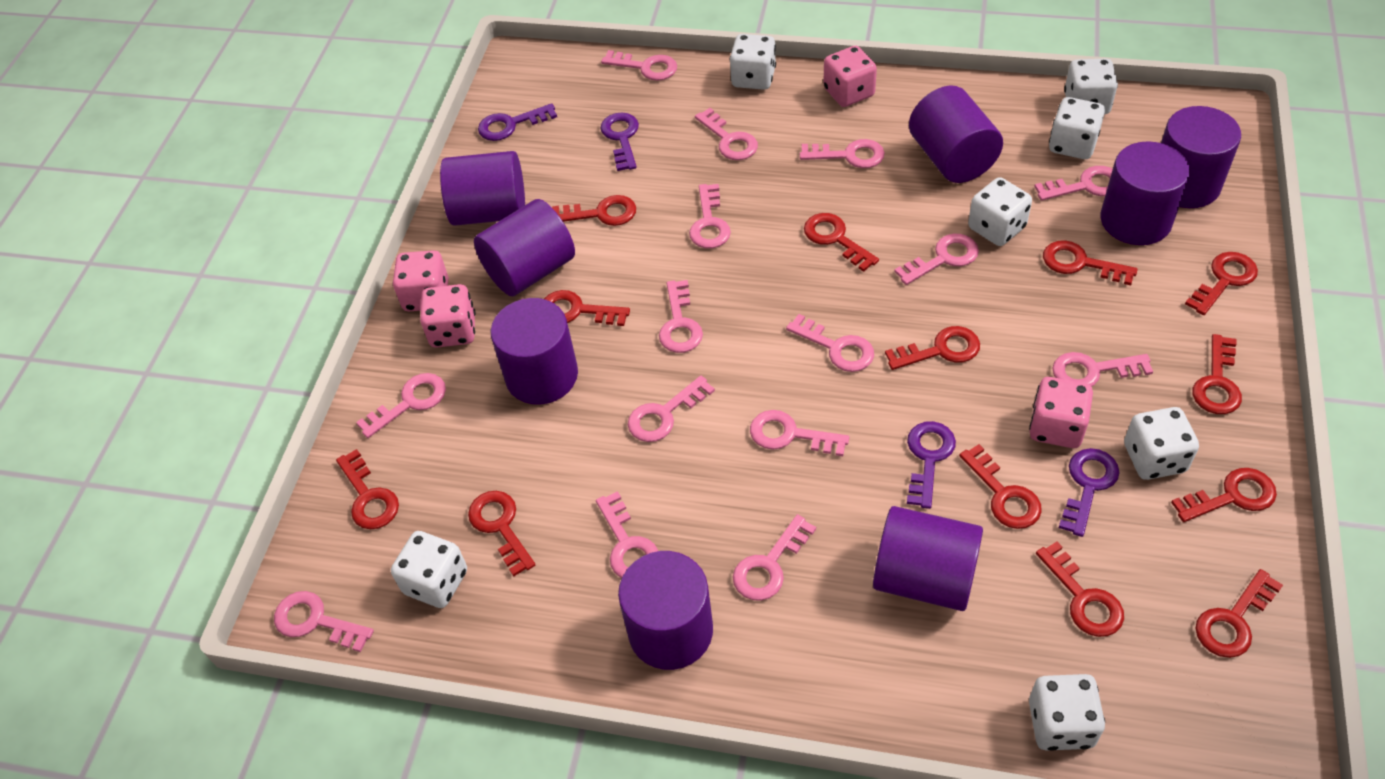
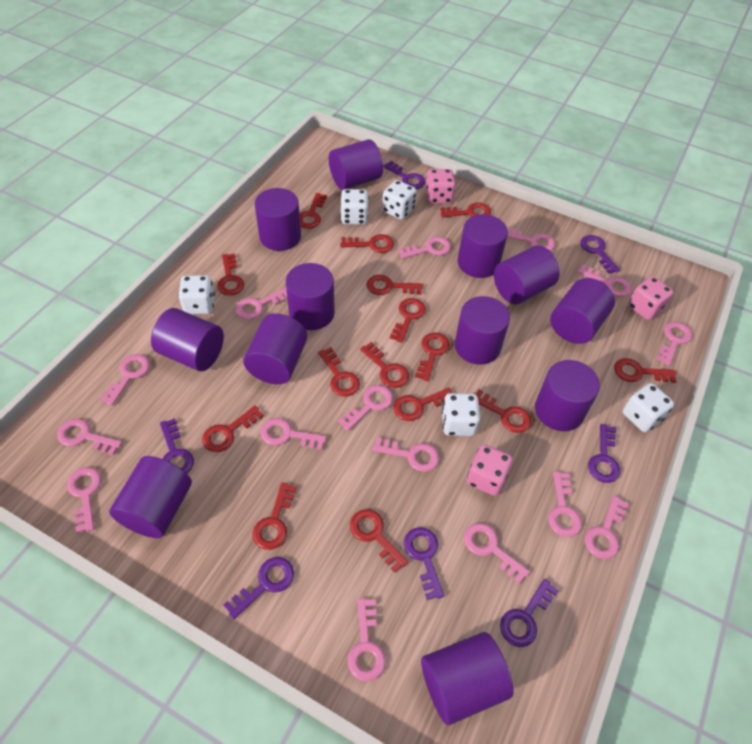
pink dice: [393,250,449,311] [420,284,476,348] [823,46,877,107] [1029,377,1093,448] = 4 -> [426,169,456,204] [467,444,513,496] [628,276,674,320] = 3
purple cylinder: [440,151,525,226] [474,199,575,296] [491,298,578,405] [618,551,713,670] [873,506,983,611] [909,85,1003,183] [1100,141,1190,245] [1161,106,1241,208] = 8 -> [109,456,192,538] [151,308,224,371] [243,313,307,384] [255,188,301,251] [286,263,335,330] [329,139,383,190] [421,632,514,725] [455,296,510,365] [457,214,508,278] [494,245,560,305] [535,360,600,431] [550,278,615,344] = 12
purple key: [478,103,557,141] [600,113,639,171] [907,421,956,509] [1059,448,1120,537] = 4 -> [160,418,194,473] [224,557,294,620] [383,161,426,189] [404,527,444,600] [500,579,559,647] [580,235,620,274] [588,424,620,483] = 7
red key: [336,449,399,529] [468,491,535,576] [544,290,630,326] [552,195,636,226] [804,213,879,272] [885,326,980,370] [959,444,1042,529] [1036,542,1124,637] [1043,240,1138,285] [1171,468,1277,522] [1185,252,1258,315] [1192,334,1242,414] [1195,569,1283,658] = 13 -> [202,405,264,452] [217,253,245,296] [252,482,297,550] [300,193,327,229] [318,347,360,397] [340,234,394,253] [350,509,408,573] [360,342,409,388] [366,275,423,295] [390,298,426,343] [393,388,452,421] [415,333,450,381] [440,202,491,217] [476,389,532,433] [614,358,677,383] = 15
white dice: [391,531,467,608] [730,34,776,90] [968,177,1032,246] [1029,674,1105,751] [1049,97,1105,159] [1064,59,1118,115] [1124,407,1199,480] = 7 -> [178,275,215,314] [340,189,369,225] [382,180,417,220] [442,393,480,436] [623,383,674,432] = 5

